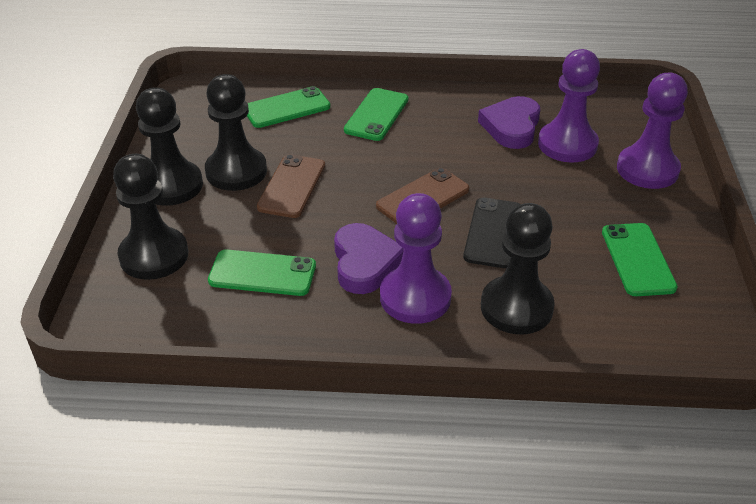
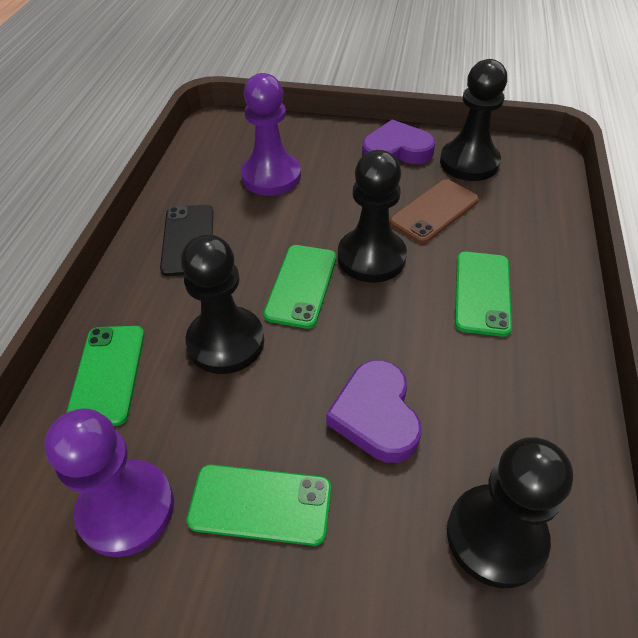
brown phone: [257,154,325,218] [376,168,470,224] = 2 -> [390,179,479,244] = 1
purple pawn: [380,193,452,324] [538,49,600,163] [617,73,688,189] = 3 -> [44,408,174,557] [241,73,301,196] = 2

